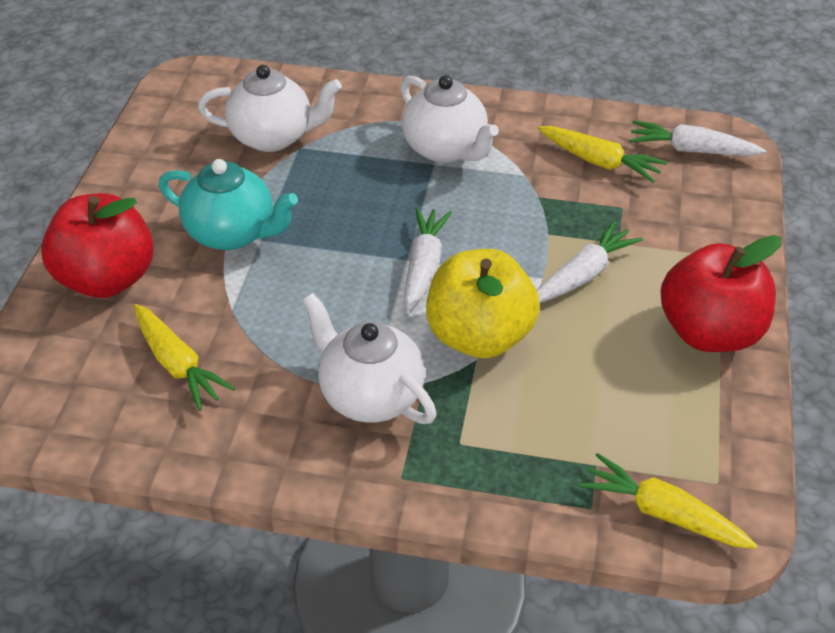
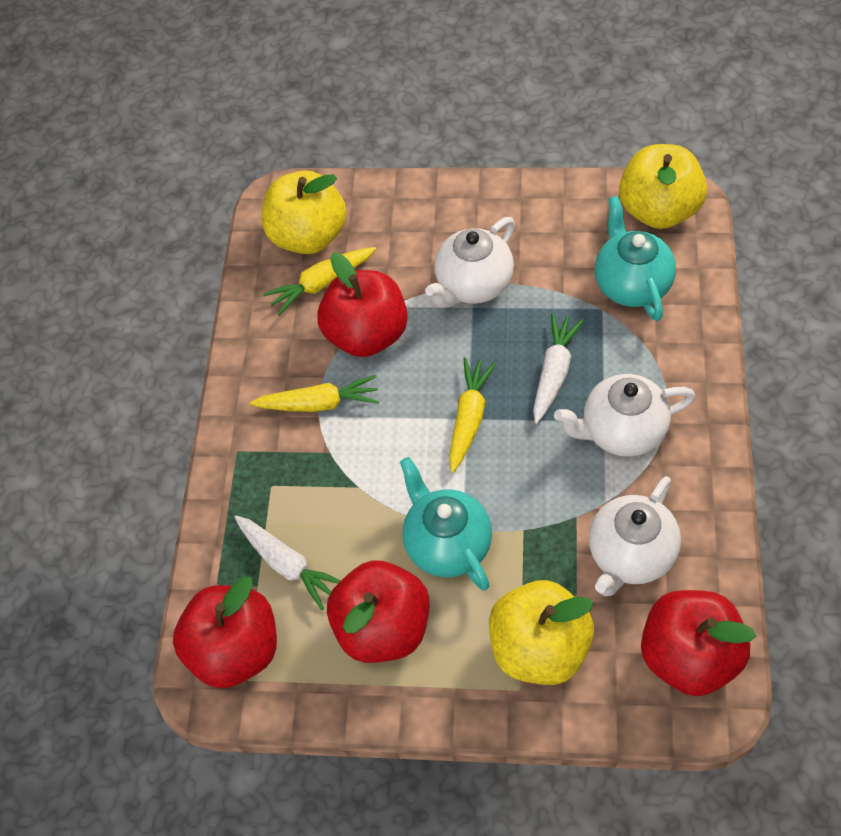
red apple: [41,193,154,298] [661,235,782,352] = 2 -> [173,576,277,688] [317,252,408,357] [327,560,430,663] [641,590,756,696] = 4
turquoise teapot: [159,159,298,250] = 1 -> [400,457,492,591] [595,196,676,321] = 2
white carrot: [404,207,452,314] [536,221,643,303] [629,120,766,156] = 3 -> [234,515,341,610] [533,313,584,424] = 2
yellow apple: [426,249,540,358] = 1 -> [262,170,347,254] [489,580,594,685] [619,144,707,229] = 3

